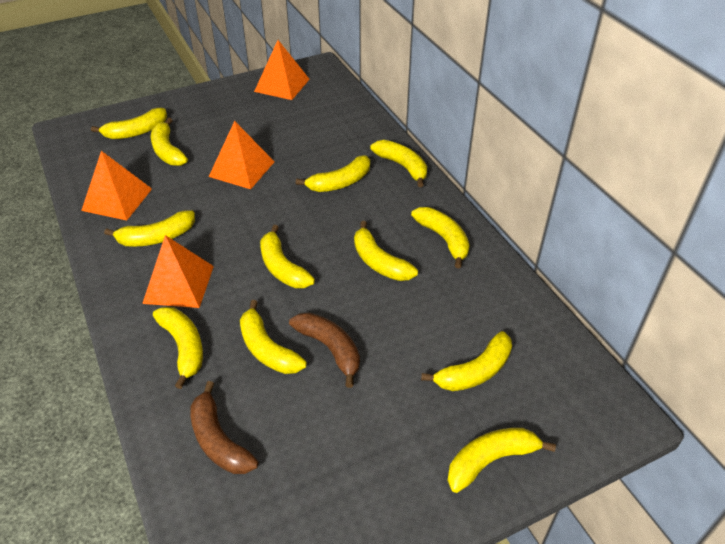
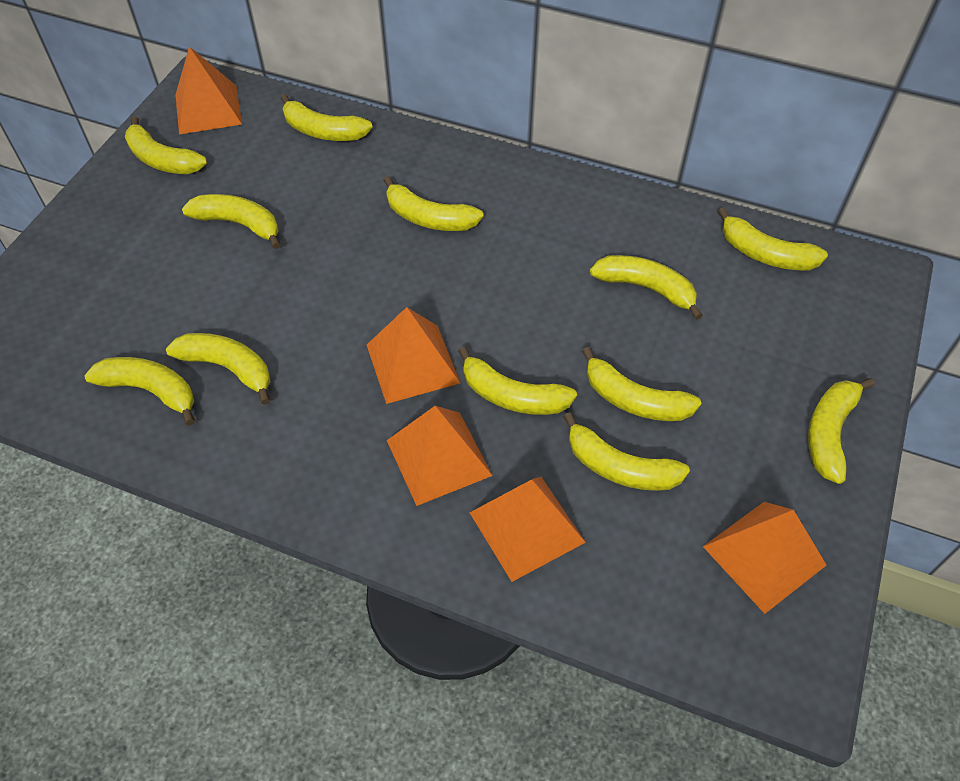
brown banana: [190,381,258,474] [289,312,360,388] = 2 -> none = 0
orange pyramid: [81,151,152,220] [142,235,214,308] [209,121,275,189] [254,40,310,100] = 4 -> [175,46,242,134] [367,307,460,404] [387,406,492,506] [469,477,586,582] [703,502,827,614] = 5

